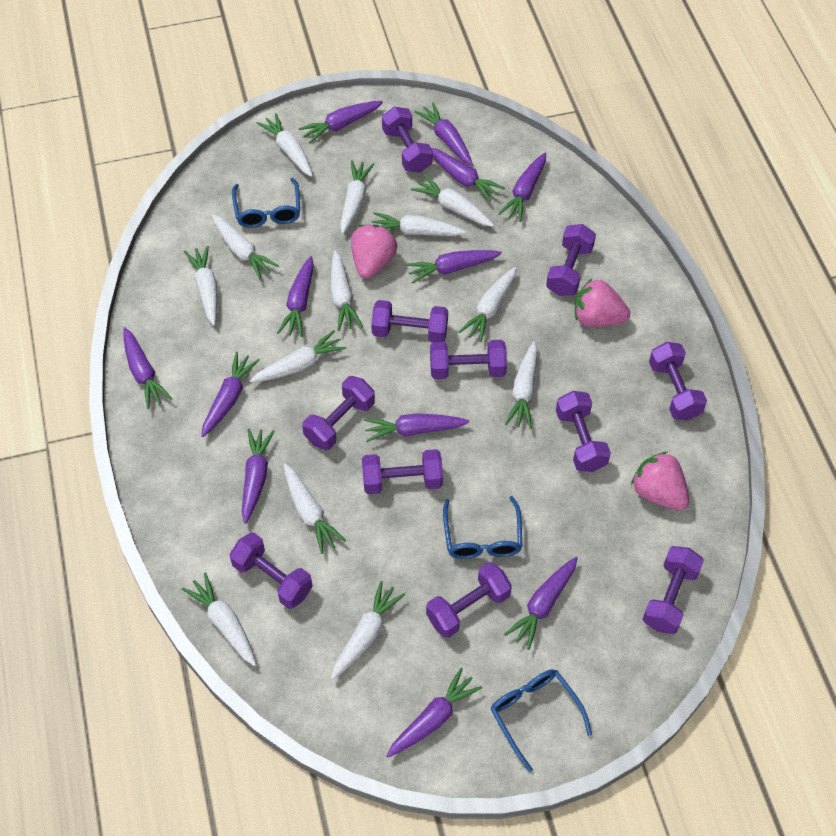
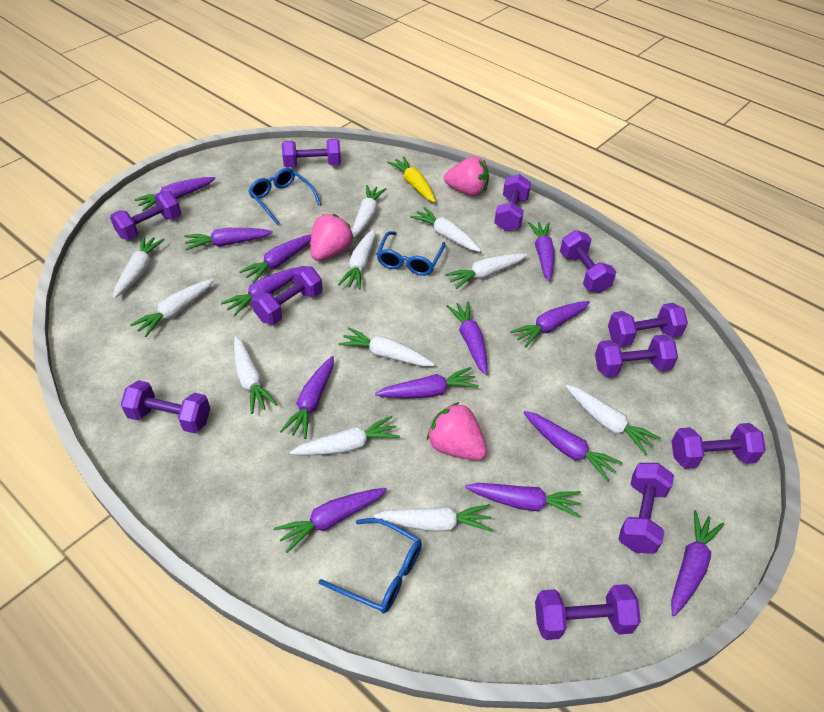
purple carrot: [123,327,172,409] [201,352,260,437] [242,429,275,524] [277,256,314,337] [299,101,383,144] [364,413,469,442] [386,668,482,757] [405,250,502,283] [414,102,473,166] [431,148,505,202] [498,153,546,222] [504,557,578,650] = 12 -> [134,177,215,211] [184,228,273,250] [221,267,298,316] [239,235,311,283] [274,488,387,553] [280,356,334,439] [375,367,479,398] [446,301,487,375] [465,483,581,518] [510,301,590,347] [523,411,622,482] [528,222,555,281] [671,510,724,616] = 13
white carrot: [182,572,256,666] [184,246,218,325] [212,214,279,280] [250,330,346,382] [257,113,313,177] [283,463,346,554] [331,251,363,331] [331,581,405,680] [340,160,374,234] [372,212,466,236] [411,174,494,227] [458,267,517,342] [505,342,538,429] = 13 -> [113,236,165,298] [130,279,214,337] [234,336,278,414] [290,416,400,456] [338,229,375,289] [339,327,435,367] [352,185,386,238] [374,504,493,532] [410,207,481,252] [445,253,527,289] [566,385,661,455] = 11
yellow carrot: none = 0 -> [387,156,436,203] = 1

